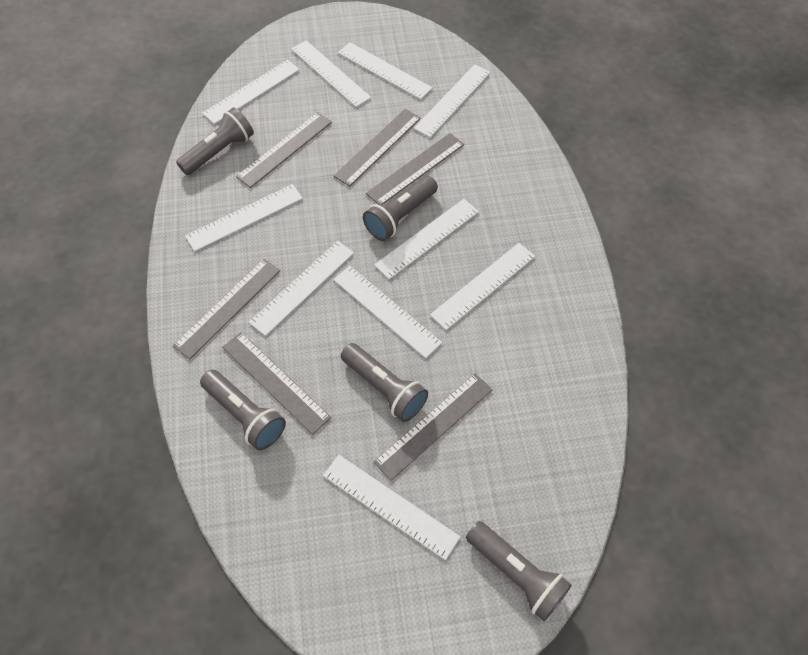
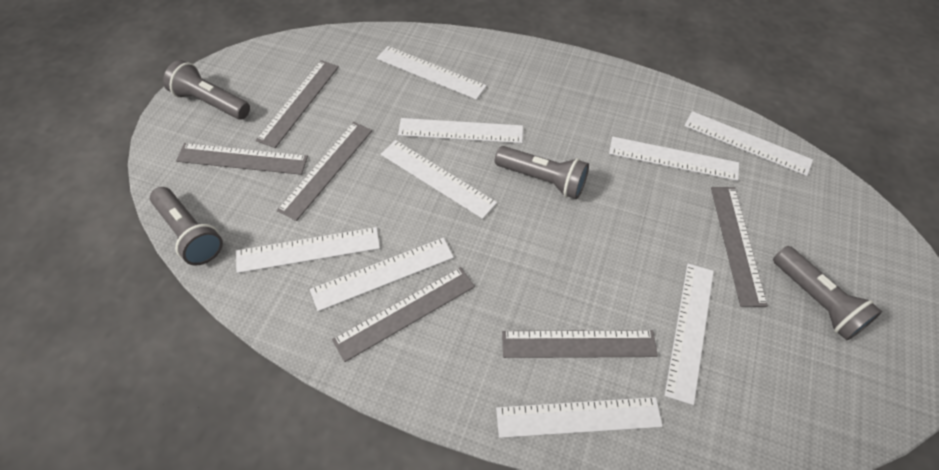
grey flashlight: [176,107,254,175] [200,370,286,450] [341,343,428,422] [363,176,438,241] [466,521,572,621] = 5 -> [150,187,223,265] [163,60,250,120] [495,146,589,199] [773,246,882,341] = 4
white ruler: [185,184,303,252] [202,60,300,124] [249,241,354,336] [291,41,371,107] [323,455,460,560] [333,266,442,358] [338,42,433,100] [374,199,479,279] [414,64,491,138] [430,243,535,330] = 10 -> [236,227,380,273] [310,238,454,312] [377,46,487,100] [381,140,497,219] [398,118,523,143] [496,397,663,438] [609,137,739,181] [664,264,714,405] [684,111,813,176] = 9

